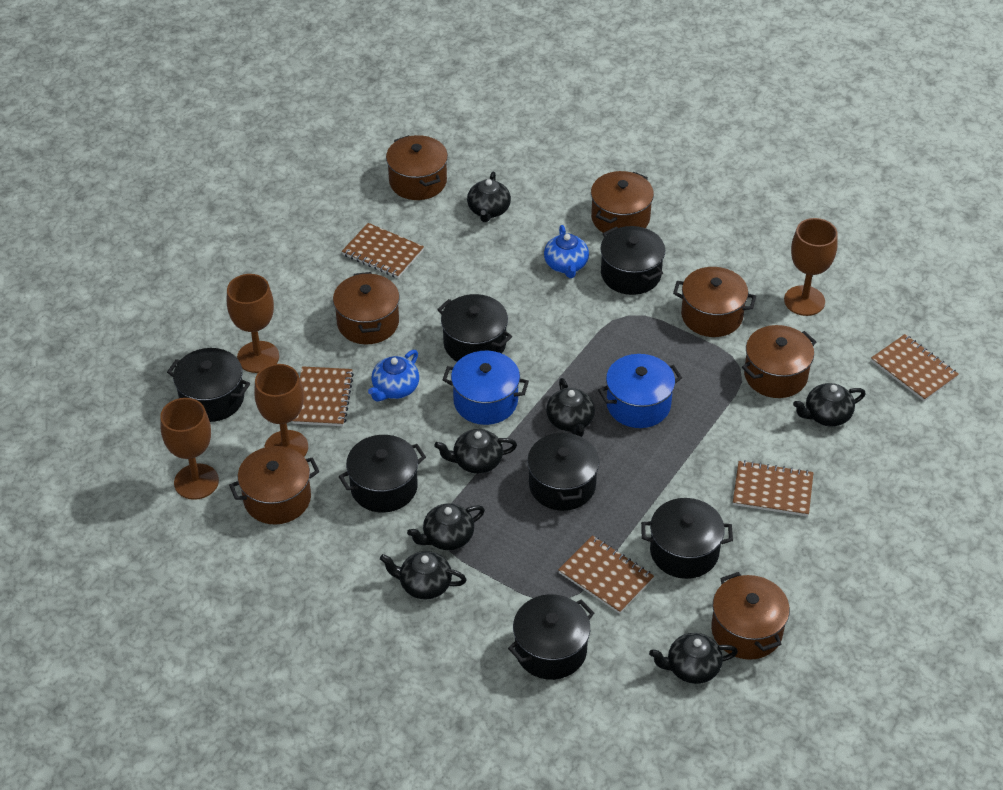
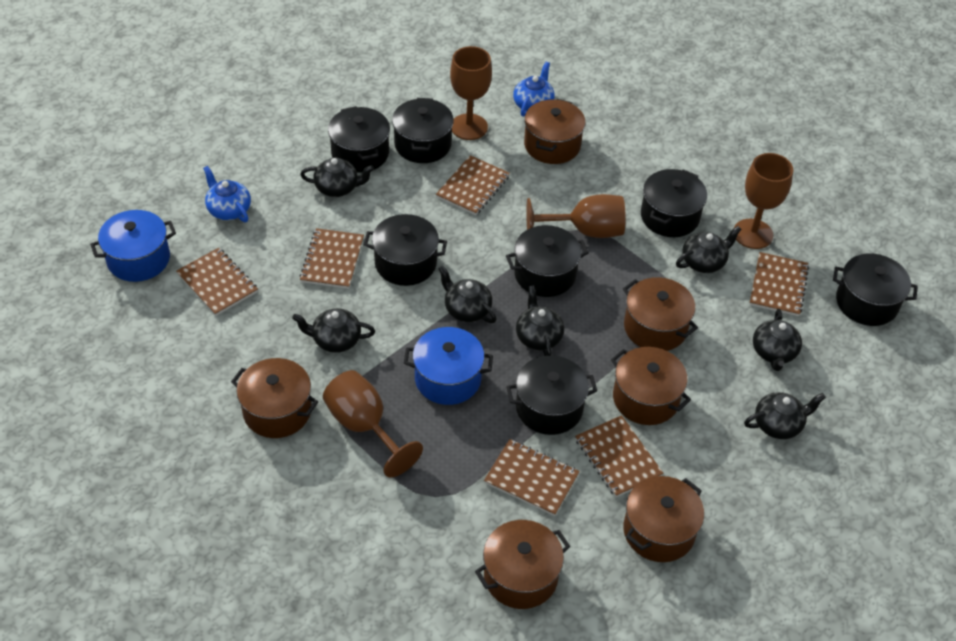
brown notebook: [292,366,354,426] [342,223,424,278] [558,535,654,614] [733,461,814,517] [871,334,959,401] = 5 -> [176,248,258,316] [300,228,364,289] [436,155,510,215] [484,439,580,516] [575,415,664,497] [749,252,809,316] = 6
brown pot: [229,446,319,525] [333,272,399,344] [386,135,448,200] [591,171,654,233] [673,267,756,337] [711,572,790,660] [742,325,816,398] = 7 -> [231,358,318,438] [475,520,570,609] [524,99,585,164] [611,347,691,425] [623,277,698,351] [623,476,704,562] = 6

